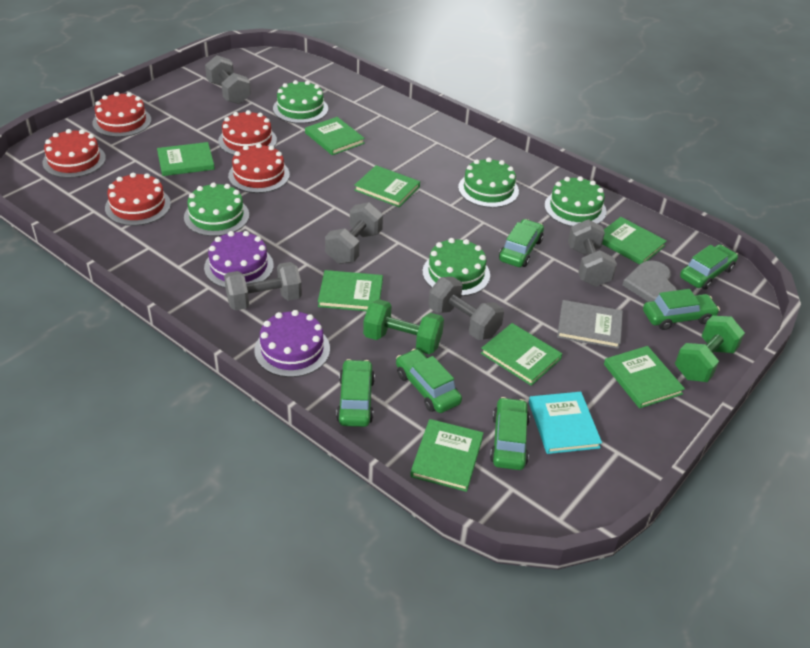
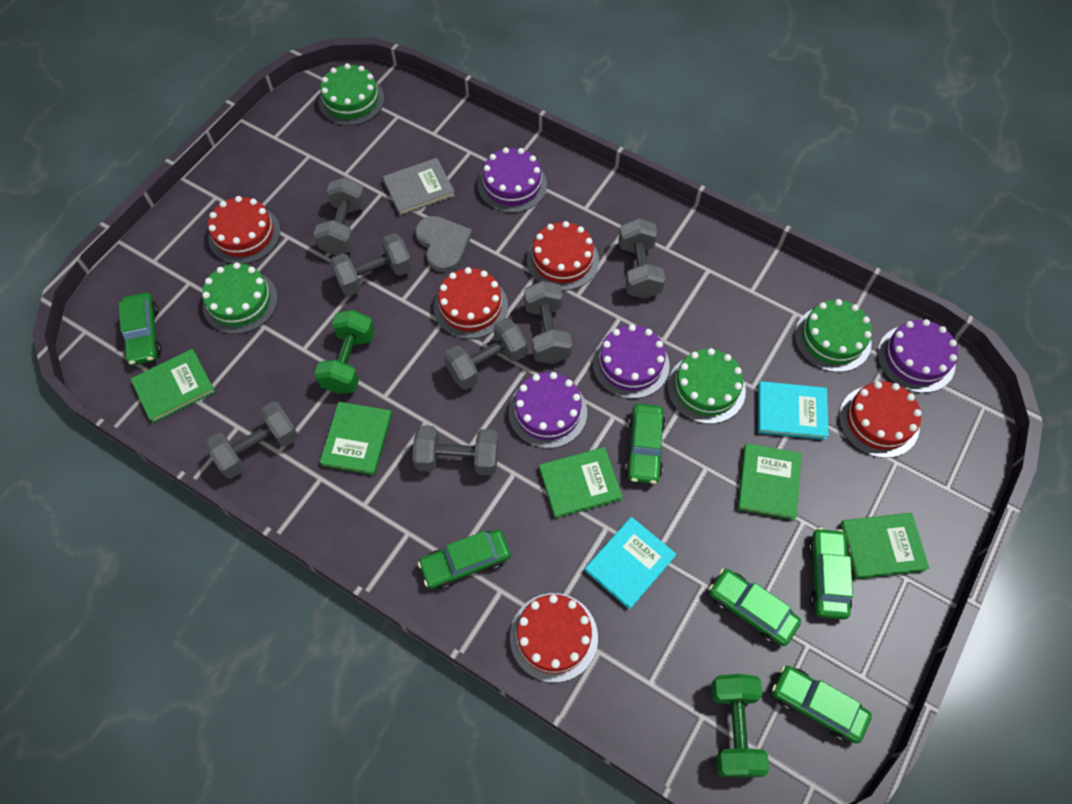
green book: [157,142,215,176] [305,117,365,155] [318,270,383,311] [354,165,420,207] [410,419,484,492] [481,323,562,386] [602,217,667,265] [604,346,685,409] = 8 -> [131,349,215,423] [320,402,392,475] [539,447,622,519] [738,443,802,520] [840,513,929,579] = 5
green cake: [184,182,249,236] [273,80,328,124] [422,238,490,296] [458,158,519,208] [544,176,607,227] = 5 -> [202,262,278,334] [318,63,384,126] [668,348,746,424] [795,299,872,372] = 4
grey dumbbell: [205,55,251,104] [224,262,302,311] [325,202,383,264] [428,277,504,340] [568,219,617,287] = 5 -> [205,401,298,479] [314,177,366,256] [330,233,412,296] [412,425,499,476] [444,318,527,390] [524,281,572,364] [619,218,665,299] = 7
purple cake: [204,231,274,288] [254,310,330,377] = 2 -> [478,147,547,213] [509,372,587,448] [593,324,670,399] [877,319,958,393] = 4
turquoise book: [529,392,602,454] = 1 -> [585,517,676,610] [758,381,829,440] = 2

